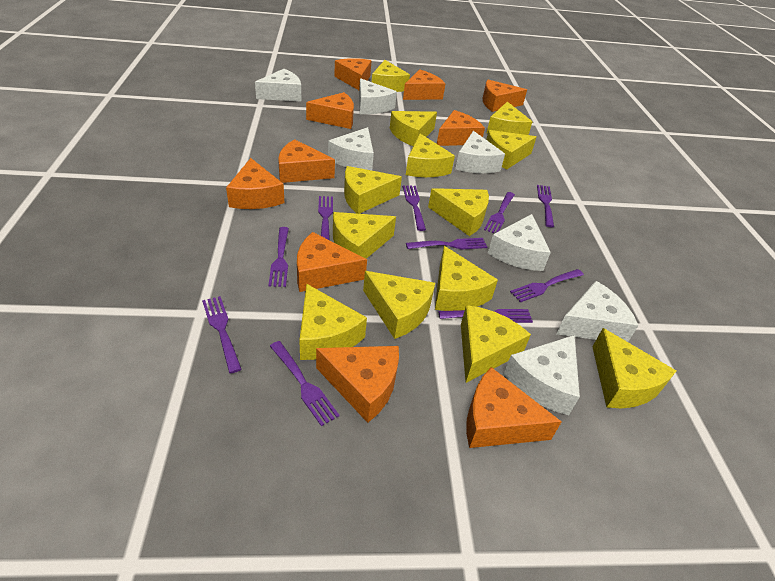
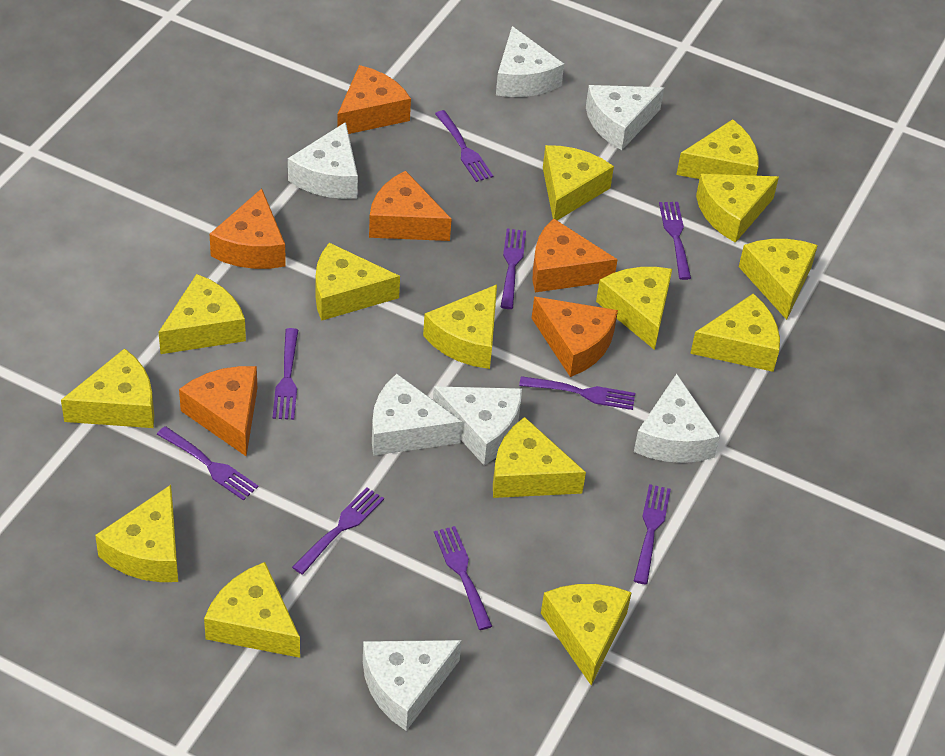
orange cheese: [226,158,284,209] [278,139,335,183] [297,232,367,292] [306,92,354,129] [316,346,399,423] [334,58,371,90] [403,69,445,100] [437,110,485,146] [466,367,562,448] [483,80,527,112] = 10 -> [179,366,257,456] [209,188,286,269] [337,65,411,134] [369,171,452,241] [531,297,618,377] [532,218,618,292] = 6
purple fork: [202,296,242,373] [268,227,289,287] [270,341,340,426] [318,196,333,240] [403,186,426,231] [406,238,487,250] [439,309,533,323] [484,192,515,233] [510,269,584,303] [537,185,554,227] = 10 -> [157,426,259,501] [273,328,298,420] [292,487,384,575] [434,526,492,630] [435,110,493,182] [501,229,526,309] [519,376,635,410] [634,484,671,584] [659,202,691,280] = 9
yellow cheese: [299,284,367,360] [333,212,396,259] [344,166,402,214] [363,271,435,339] [372,60,410,92] [390,111,437,146] [406,134,455,177] [428,188,489,236] [435,246,498,311] [461,305,531,383] [486,130,536,170] [487,102,532,135] [592,328,676,408] = 13 -> [61,348,154,428] [95,485,178,582] [159,274,246,354] [204,562,300,658] [316,243,400,321] [423,284,497,369] [493,417,586,498] [541,584,632,685] [543,145,614,220] [596,267,672,350] [676,119,759,179] [690,294,780,372] [696,174,779,243] [739,239,818,320] = 14

